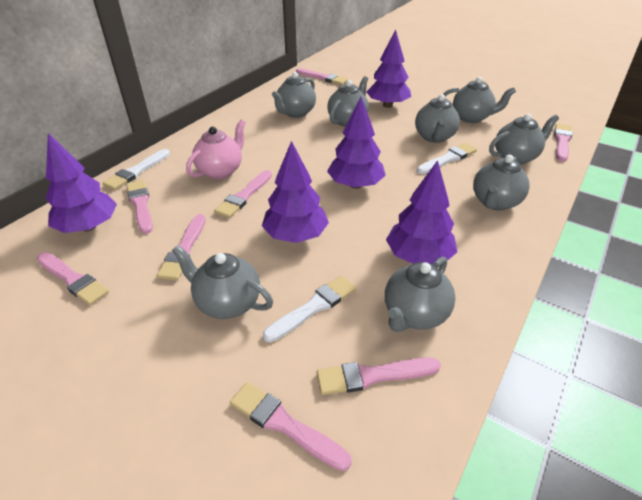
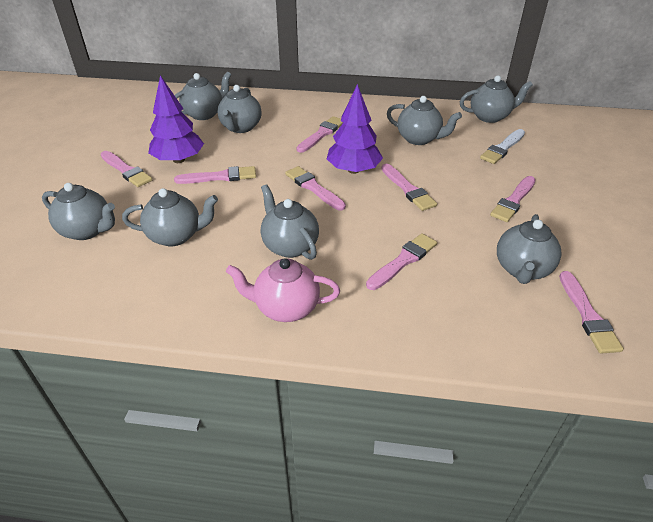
purple tree: [46,133,117,233] [262,141,329,243] [327,97,386,189] [367,29,411,108] [386,160,457,265] = 5 -> [148,75,204,163] [327,84,383,174] = 2
white brush: [102,149,170,190] [263,275,356,342] [417,143,477,174] = 3 -> [480,129,525,164] = 1

